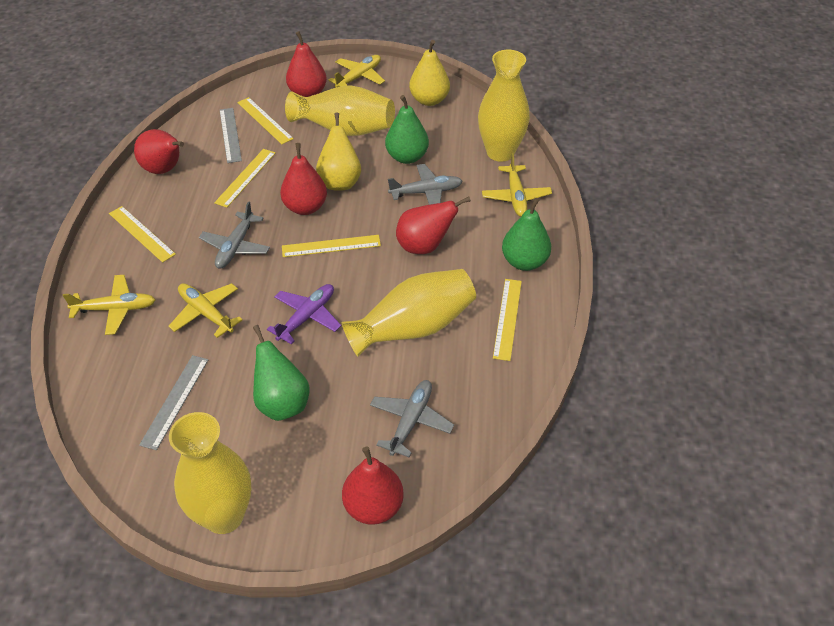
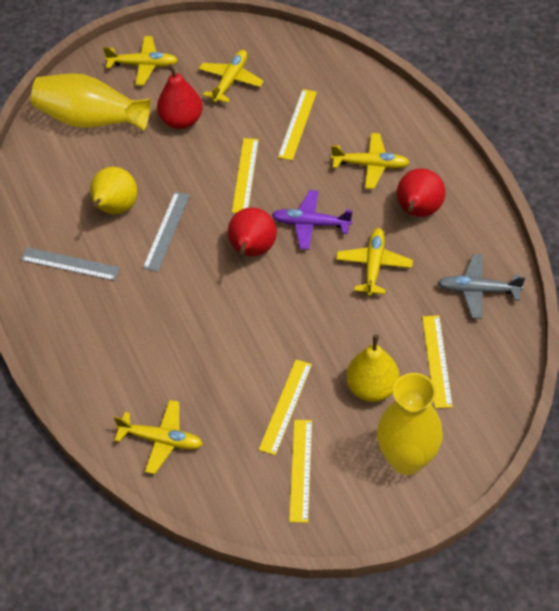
green pear: [253,325,310,421] [385,95,429,164] [502,198,551,271] = 3 -> none = 0
grey plane: [199,201,270,269] [370,380,454,457] [388,164,462,205] = 3 -> [438,254,525,319] = 1
red pear: [134,129,184,174] [280,143,327,215] [286,31,327,97] [342,447,404,525] [396,196,471,254] = 5 -> [157,64,203,129] [228,207,277,256] [397,168,445,217] = 3
yellow plane: [63,275,155,335] [168,283,243,338] [329,55,385,87] [482,153,552,217] = 4 -> [103,36,178,85] [114,400,203,474] [198,50,264,103] [331,133,410,189] [336,228,413,296] = 5
yellow vase: [169,412,251,534] [285,85,395,136] [341,269,476,357] [478,50,530,162] = 4 -> [31,73,151,131] [377,373,443,475] = 2

